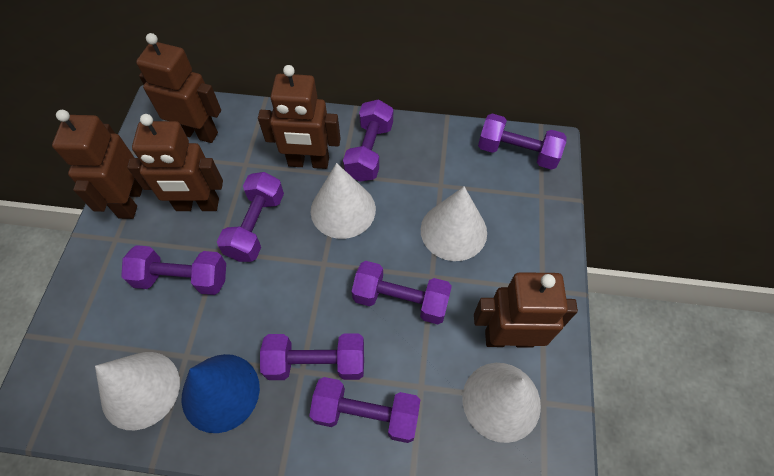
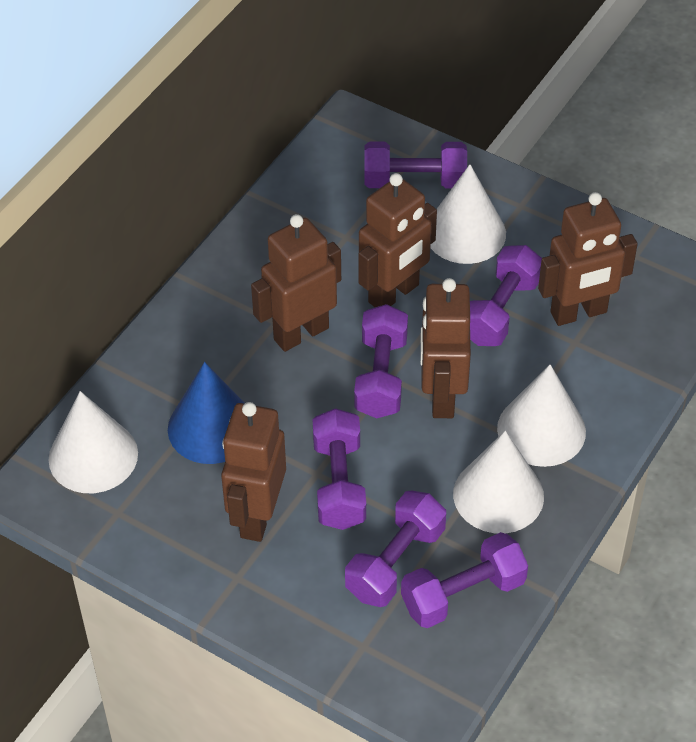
purple dumbbell: [121,245,226,295] [217,172,284,262] [260,333,364,380] [309,377,420,443] [343,99,393,182] [351,261,452,324] [478,114,567,170] = 7 -> [313,408,366,530] [345,490,446,607] [354,304,408,418] [364,142,467,189] [401,532,528,628] [470,245,542,346] = 6

